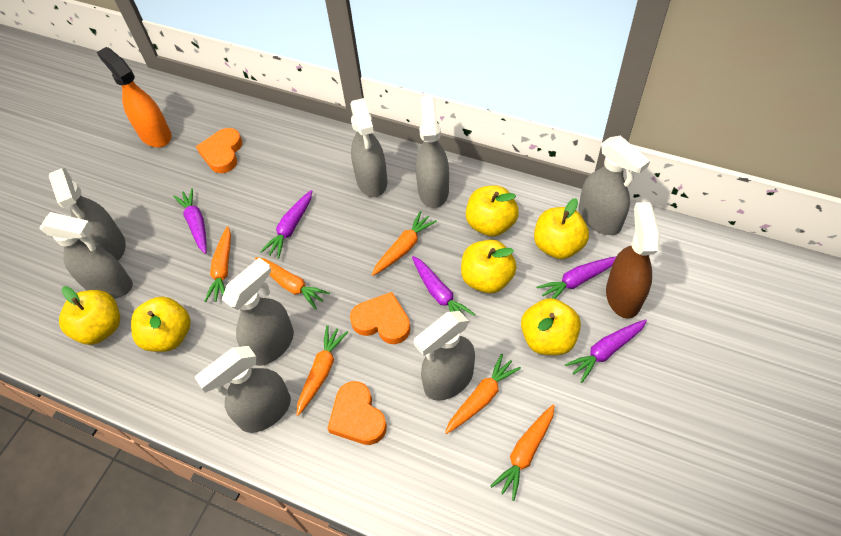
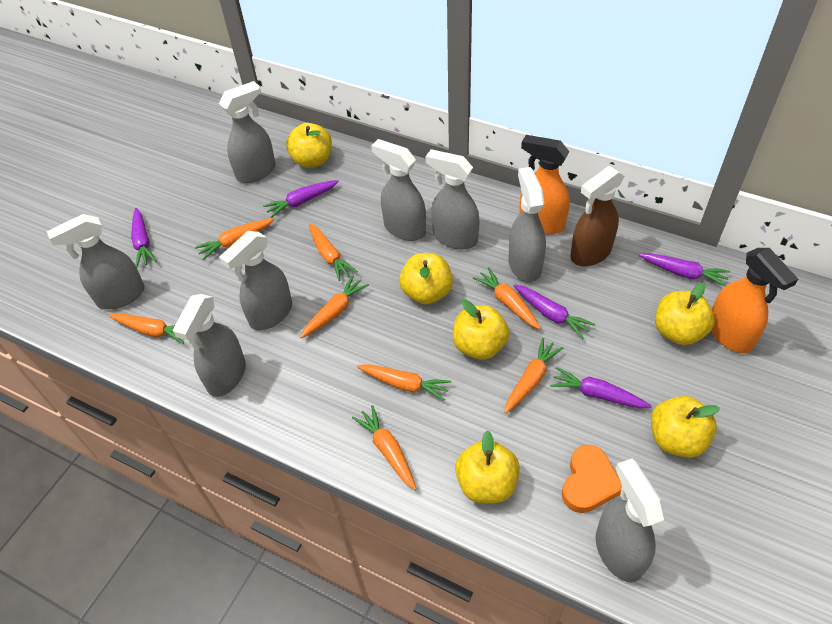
orange carrot: [204,226,231,302] [255,257,330,310] [297,325,348,416] [372,211,437,276] [445,354,521,434] [490,405,555,501] = 6 -> [109,313,184,344] [195,218,274,260] [300,275,369,338] [309,223,357,281] [352,405,416,490] [357,364,451,401] [473,267,541,329] [504,338,563,414] = 8
orange heart: [196,128,242,173] [327,381,387,445] [350,292,411,344] = 3 -> [562,445,622,513] = 1
orange spray bottle: [97,47,171,147] = 1 -> [519,135,570,235] [711,248,798,353] = 2

